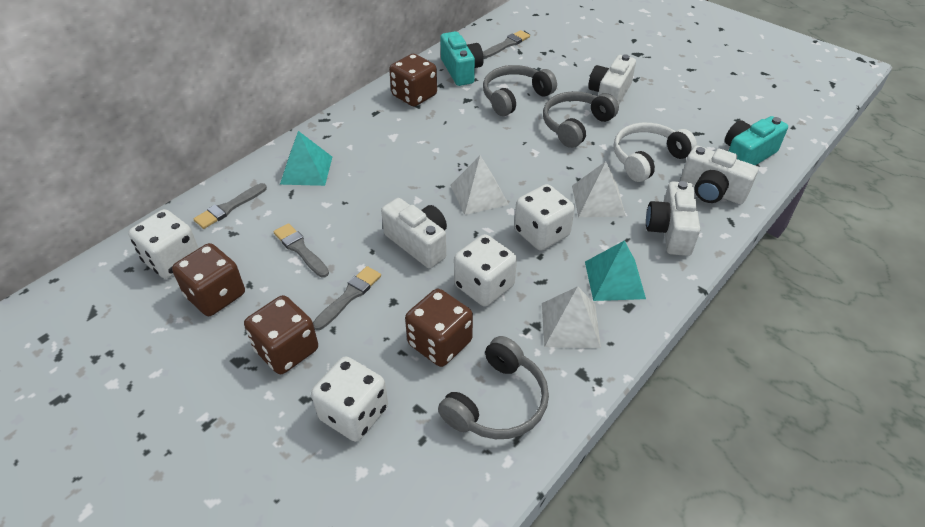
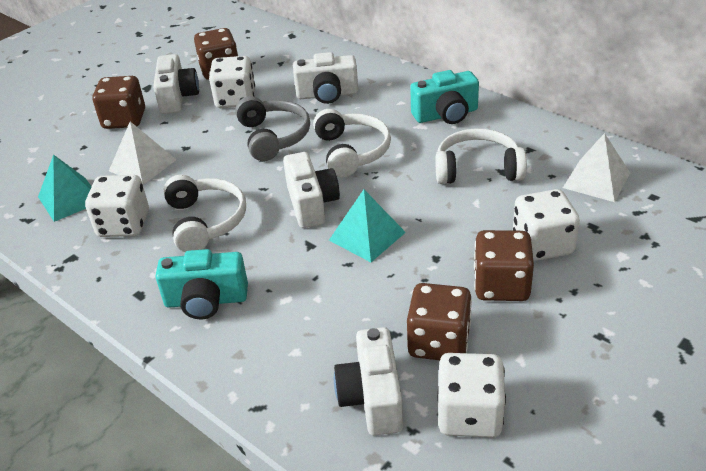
grey brush: [194,183,267,229] [273,223,329,278] [313,266,381,330] [483,30,530,58] = 4 -> none = 0
grey headphones: [438,336,549,439] [483,65,557,116] [543,91,619,148] = 3 -> [235,96,310,161] = 1
white headphones: [614,123,697,182] = 1 -> [163,175,246,252] [313,109,391,178] [435,128,527,184] = 3
white pyramid: [450,155,509,215] [542,286,601,348] [572,161,626,217] = 3 -> [109,121,177,185] [563,133,630,202] = 2

